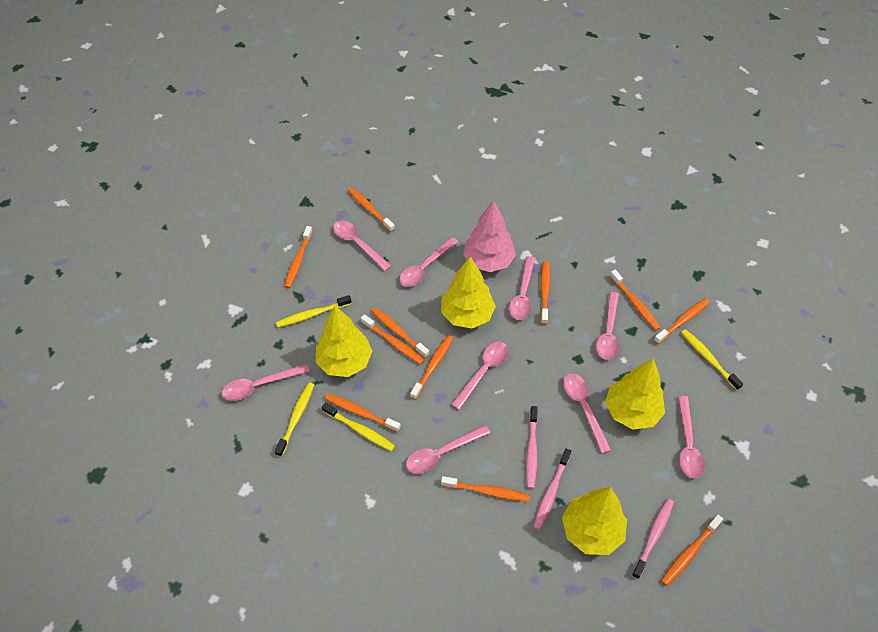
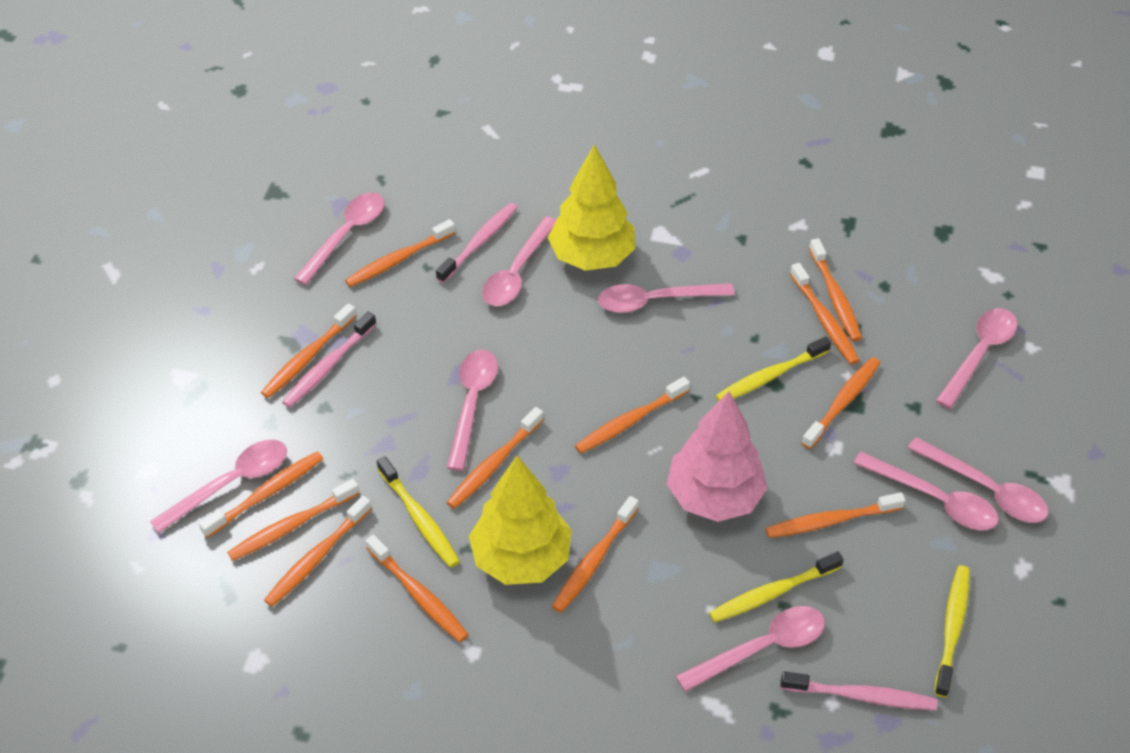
orange toothbrush: [284,226,313,288] [325,394,401,432] [348,188,395,232] [361,314,425,364] [371,307,429,358] [410,335,453,400] [441,476,530,502] [540,261,550,325] [610,270,661,330] [654,298,710,344] [661,515,723,586] = 11 -> [199,451,324,538] [227,479,360,561] [261,303,357,398] [264,496,372,607] [345,219,455,287] [365,534,469,642] [446,407,544,509] [552,496,639,613] [575,377,690,454] [765,492,906,538] [790,263,860,365] [801,357,880,449] [809,238,862,341] = 13
yellow tree: [316,306,372,377] [441,257,496,328] [562,487,627,555] [605,358,665,430] = 4 -> [469,455,572,585] [548,144,635,271] = 2

